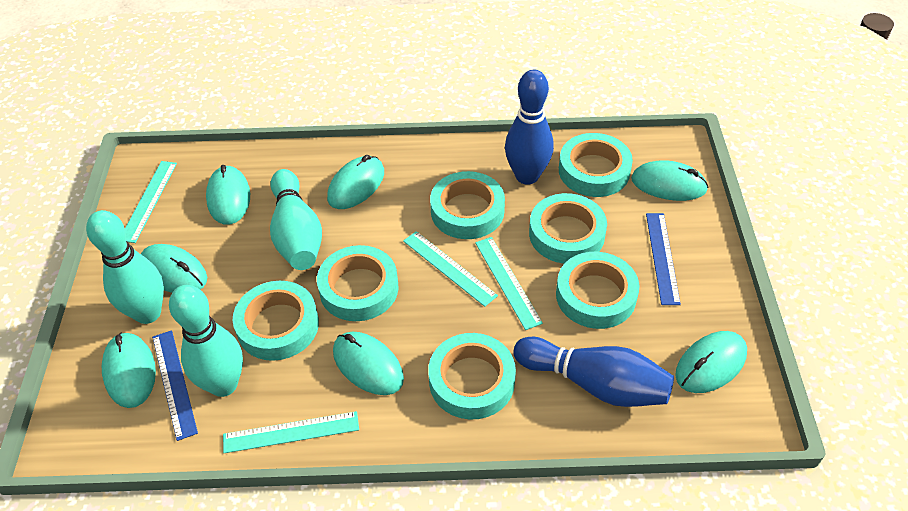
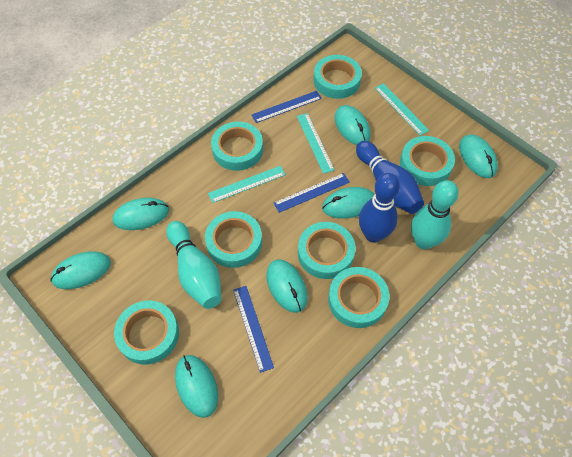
blue ruler: [152,330,198,441] [646,213,681,305] = 2 -> [233,286,274,373] [252,91,322,123] [274,173,350,213] = 3
turquoise bowling pin: [86,210,164,324] [169,285,243,397] [270,169,322,270] = 3 -> [166,221,221,309] [411,180,459,250] = 2
turquoise ruler: [125,161,177,243] [223,411,359,453] [403,231,498,307] [475,237,543,330] = 4 -> [208,166,286,203] [297,113,335,174] [375,83,429,136] = 3

